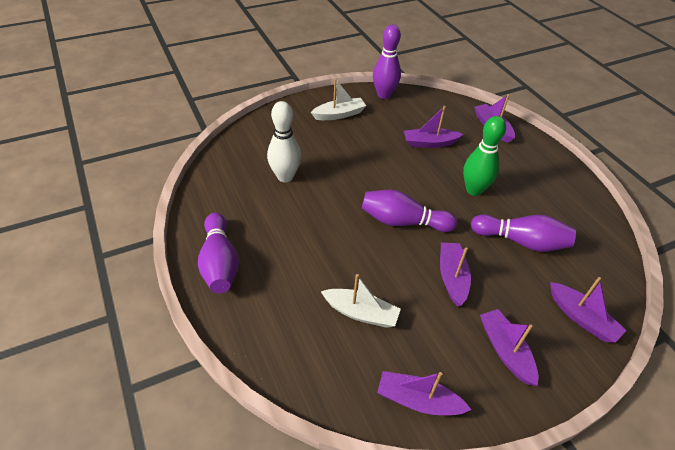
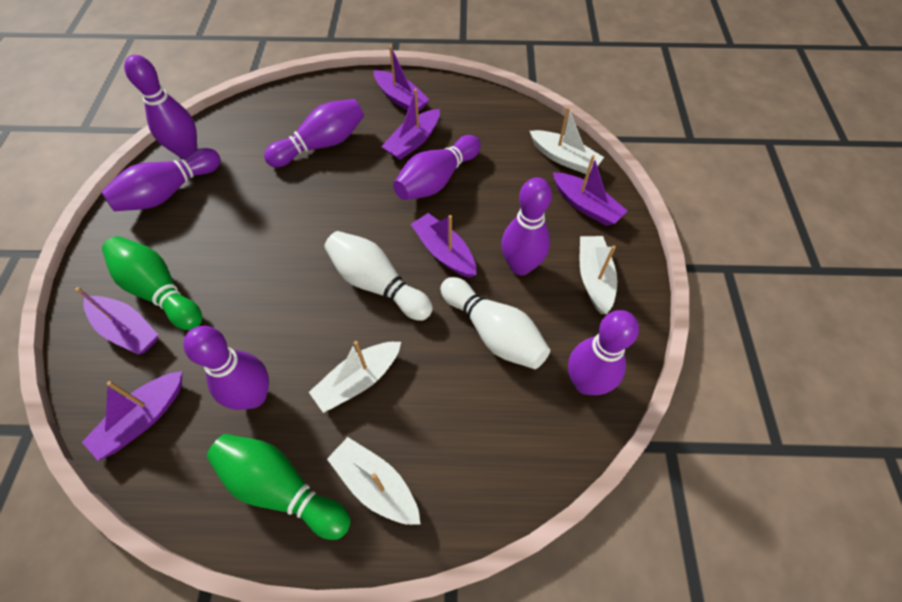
green bowling pin: [463,116,506,196] = 1 -> [102,236,202,330] [207,434,351,540] = 2
purple bowling pin: [198,213,239,293] [362,190,457,232] [373,24,401,99] [471,214,576,252] = 4 -> [101,148,221,211] [124,55,197,159] [183,326,269,410] [264,99,364,167] [393,135,481,200] [501,177,552,275] [568,310,639,395] = 7
white boat: [311,78,366,120] [321,274,401,328] = 2 -> [309,341,401,413] [327,437,420,525] [530,107,604,174] [580,236,617,314] = 4
white bowling pin: [267,101,301,182] = 1 -> [324,231,433,321] [441,277,550,369] = 2

